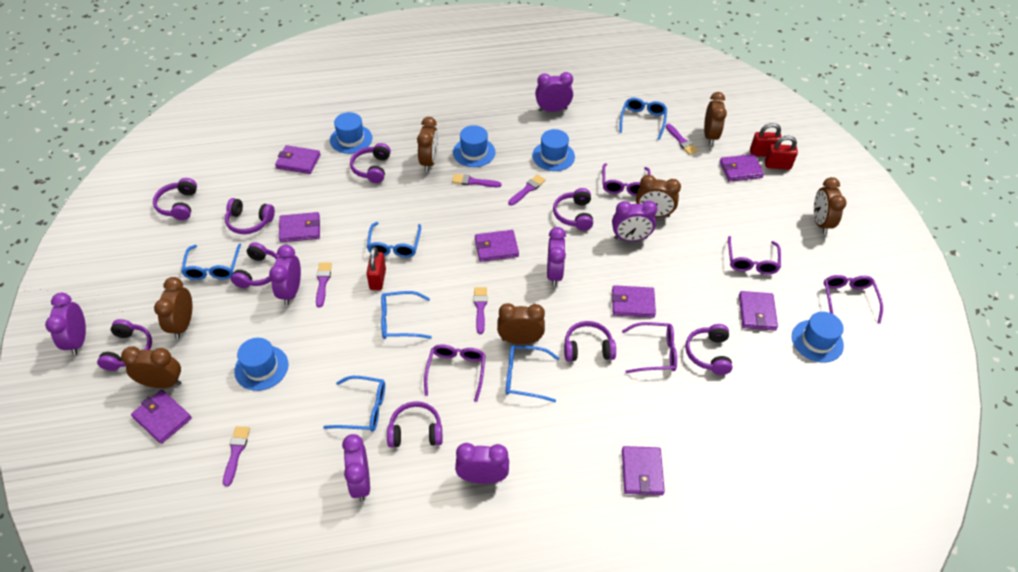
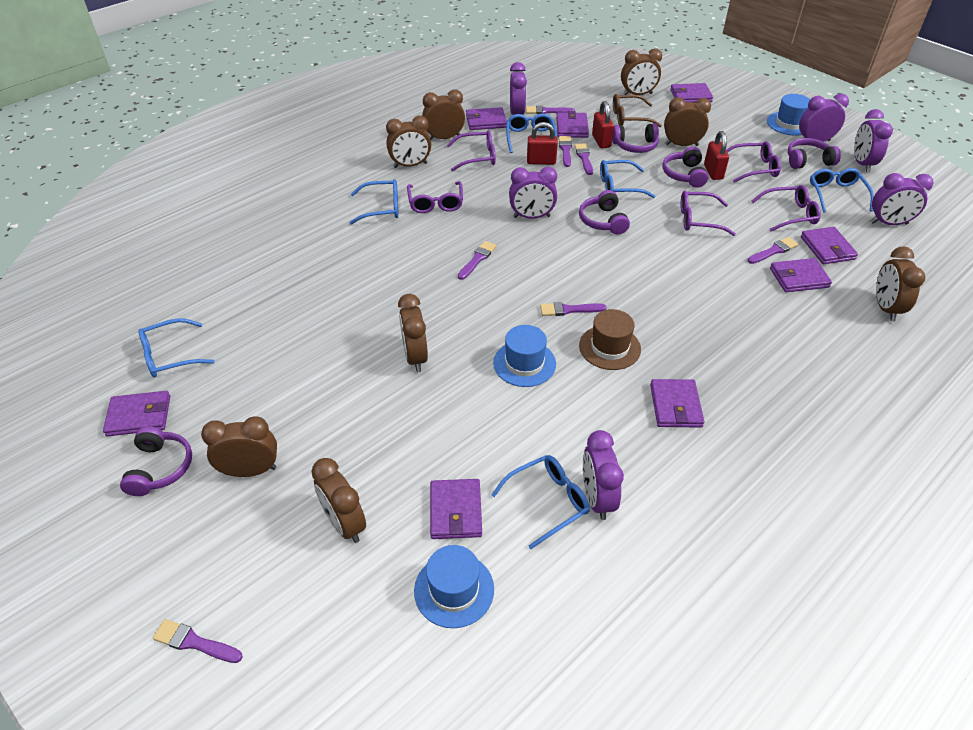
blue hat: [234,338,288,391] [330,112,372,154] [453,125,495,167] [532,129,575,171] [792,312,844,363] = 5 -> [414,545,494,628] [493,325,556,387] [767,94,810,136] = 3
brown clock: [121,347,181,388] [154,277,192,339] [417,117,438,172] [497,303,545,344] [636,175,681,217] [704,92,727,145] [814,177,847,234] = 7 -> [201,416,277,477] [311,458,366,543] [386,115,431,168] [398,294,428,372] [422,89,465,140] [621,48,662,95] [664,97,711,146] [876,246,925,321] = 8
brown glasses: none = 0 -> [613,94,662,127] = 1
brown hat: none = 0 -> [579,309,641,370] = 1
purple brush: [223,426,250,487] [316,263,332,308] [452,174,502,187] [474,287,487,334] [508,174,546,206] [666,124,698,155] = 6 -> [153,619,243,663] [458,241,497,280] [526,105,575,114] [540,302,607,316] [559,136,572,167] [574,143,593,175] [748,237,798,264] = 7
purple clock: [45,293,86,355] [269,245,301,305] [342,434,370,501] [455,443,509,484] [535,72,573,112] [547,227,566,286] [612,201,657,241] = 7 -> [509,167,557,219] [510,62,527,115] [583,430,624,520] [799,94,849,142] [854,109,893,172] [871,173,933,225] = 6
purple headphones: [97,319,152,371] [153,178,197,220] [225,198,275,234] [231,242,278,288] [350,143,391,183] [387,401,442,448] [553,188,593,231] [564,321,616,361] [685,324,733,375] = 9 -> [120,426,192,496] [579,190,630,235] [612,123,659,153] [663,147,708,188] [788,138,841,169] = 5

